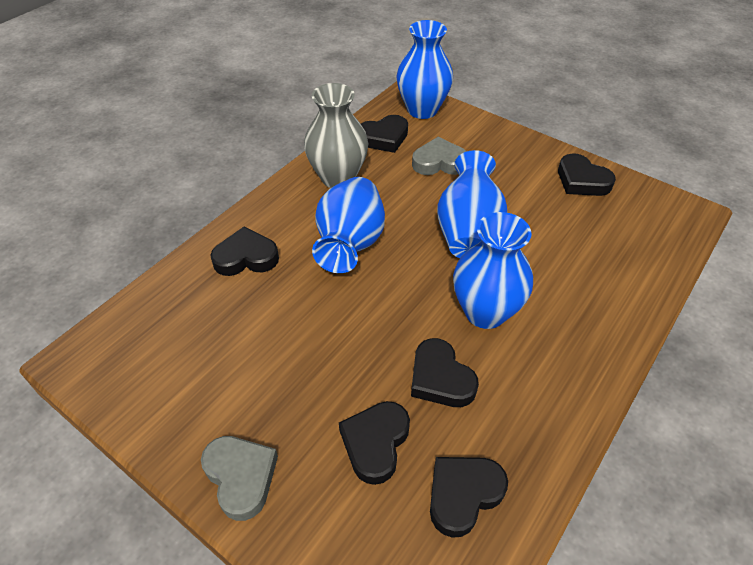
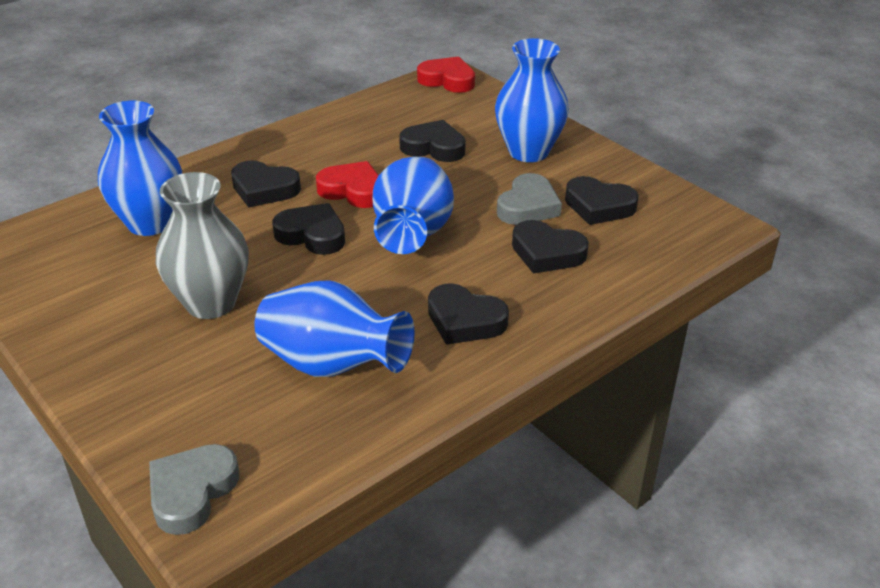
red heart: none = 0 -> [316,161,379,208] [417,56,475,93] = 2

